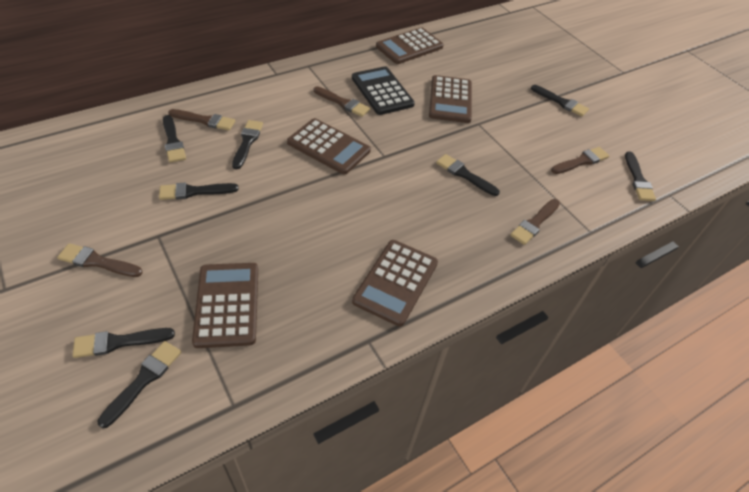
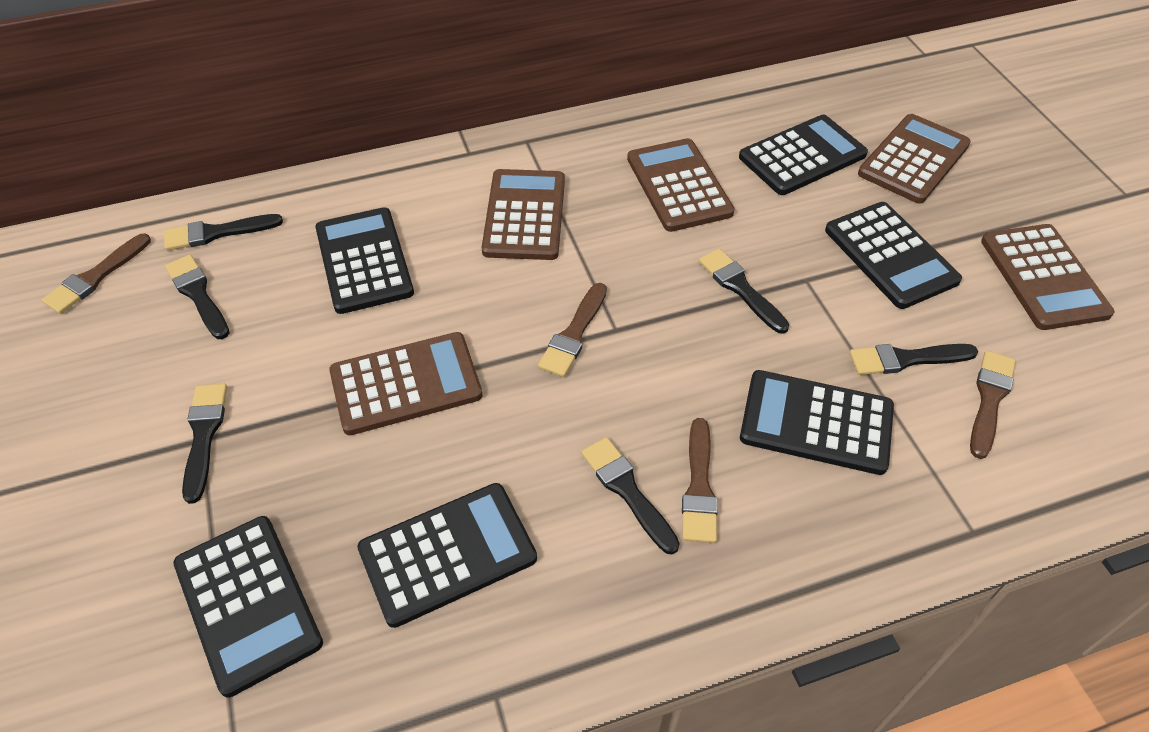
black brush: [72,328,175,358] [98,341,181,428] [159,183,239,200] [163,115,186,163] [232,120,263,169] [436,154,500,196] [531,85,589,117] [625,151,656,201] = 8 -> [164,214,283,250] [165,255,229,339] [182,384,227,504] [581,437,680,554] [699,248,789,334] [849,344,978,375] = 6
black calculator: [352,66,415,115] = 1 -> [173,516,323,697] [315,207,414,314] [357,483,537,628] [739,115,868,195] [740,370,894,475] [825,202,962,309] = 6
brown brush: [57,243,143,277] [168,109,235,131] [313,86,370,117] [510,199,560,245] [551,147,609,174] = 5 -> [42,234,151,314] [538,283,607,377] [682,418,718,543] [970,351,1016,459] = 4

